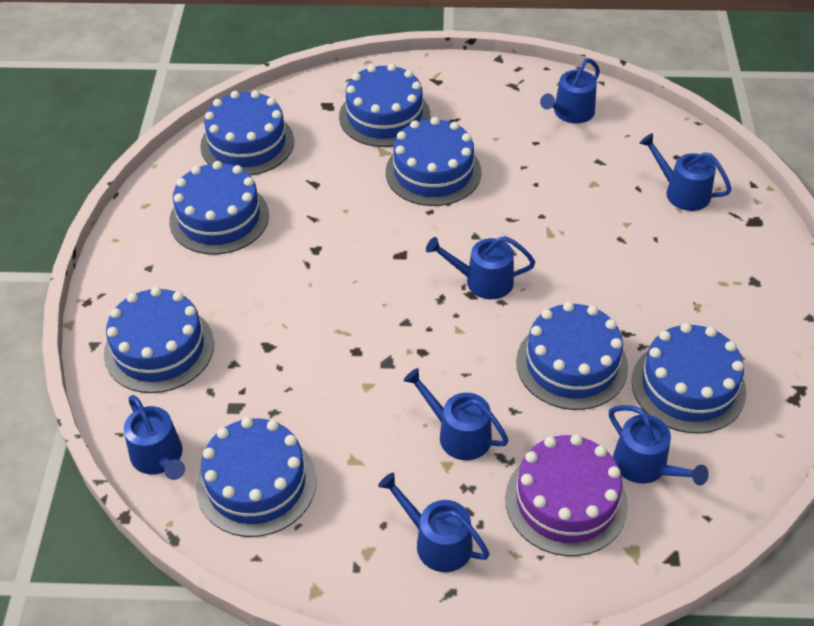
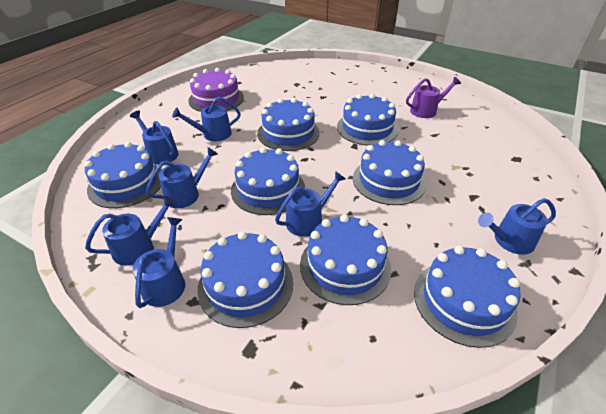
purple watering can: none = 0 -> [406,77,461,118] = 1

